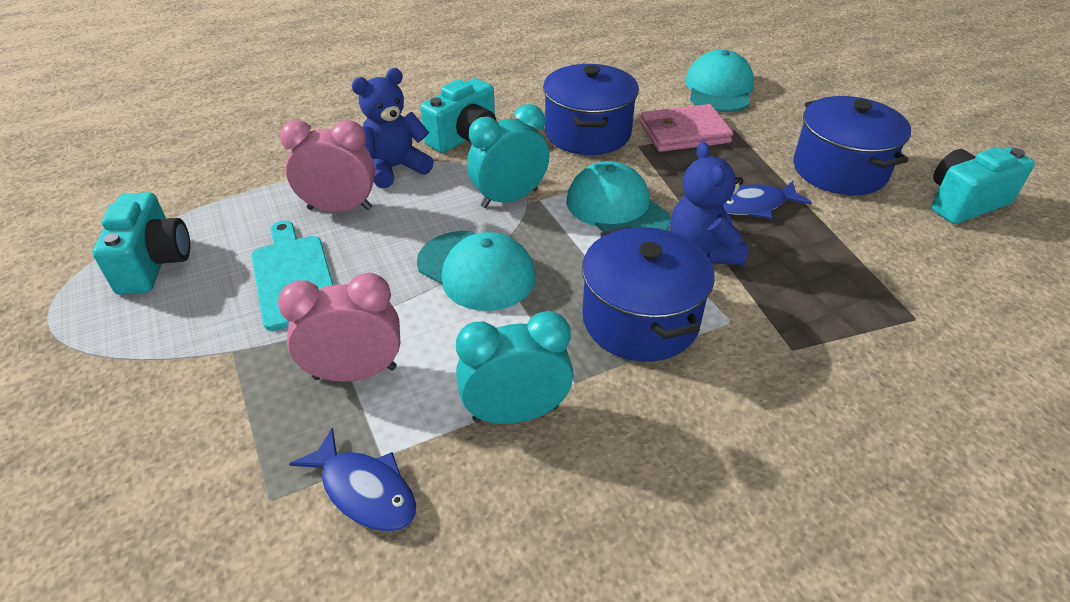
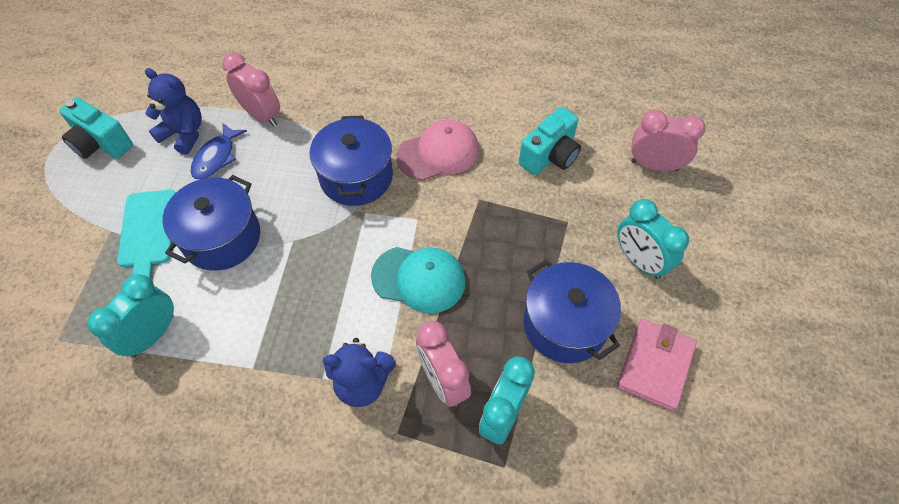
blue fish: [289,428,416,532] [723,181,812,219] = 2 -> [191,123,247,180] = 1
pink cap: none = 0 -> [396,119,479,181] = 1
pink clock: [278,273,400,382] [280,120,375,212] = 2 -> [222,52,280,127] [416,321,471,407] [631,109,706,171] = 3
turquoise camera: [93,192,190,295] [420,78,496,153] [931,147,1035,224] = 3 -> [59,97,133,159] [519,107,581,175] = 2
turquoise cap: [417,231,535,311] [566,161,671,232] [685,50,754,112] = 3 -> [371,247,466,313] = 1
turquoise clock: [456,311,574,424] [467,104,549,208] = 2 -> [87,274,174,357] [479,356,535,445] [618,199,689,279] = 3

